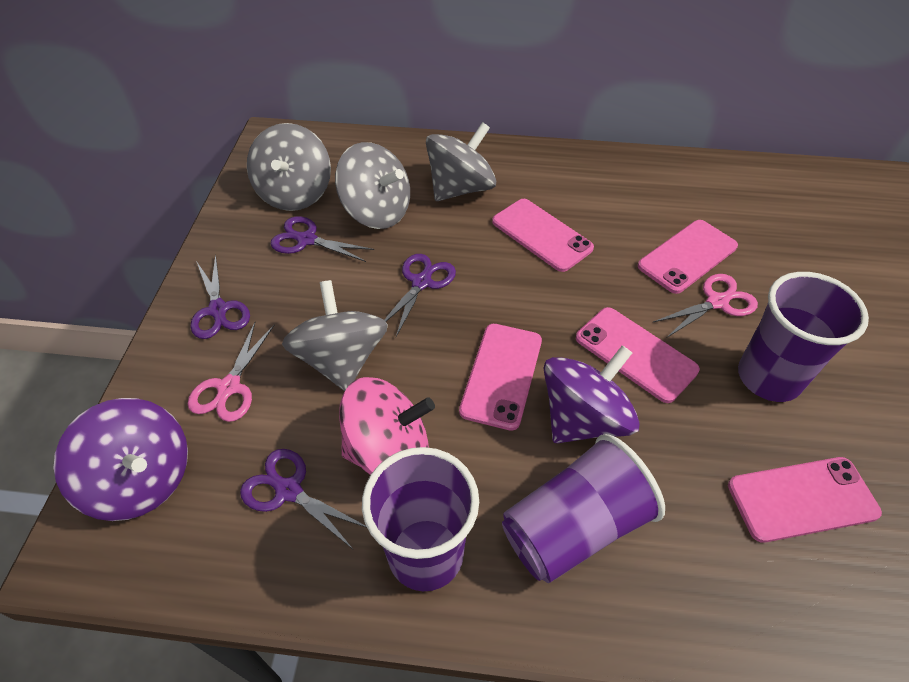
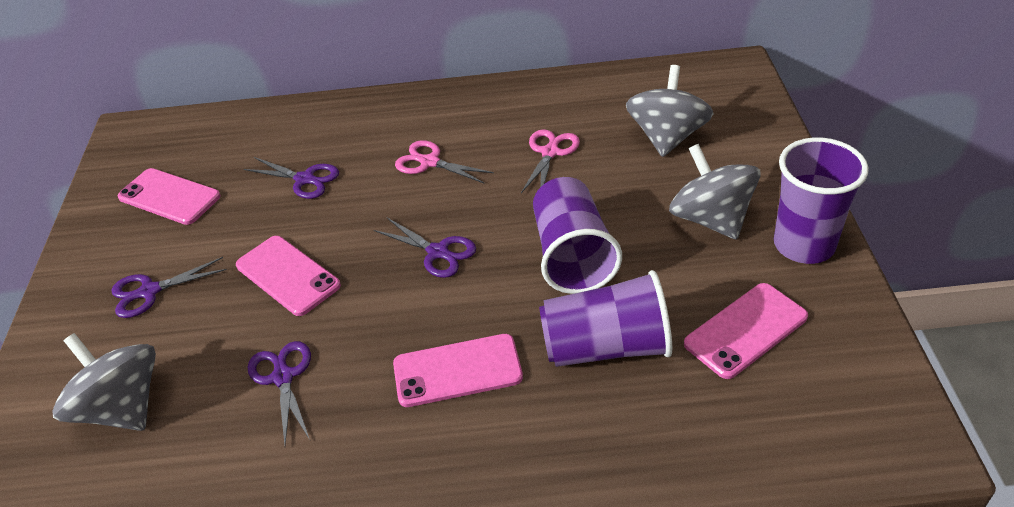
grey spinning top: [247,123,331,211] [282,280,388,391] [335,142,410,229] [426,122,496,201] = 4 -> [52,333,156,431] [626,65,714,157] [669,144,761,240] = 3
pink phone: [459,324,542,431] [492,199,594,272] [576,307,700,403] [638,220,738,294] [728,457,882,543] = 5 -> [118,168,221,225] [236,236,341,316] [393,334,523,407] [684,283,808,379] = 4
pink spinning top: [339,377,435,475] = 1 -> none = 0
purple spinning top: [54,398,188,521] [544,345,640,443] = 2 -> none = 0

